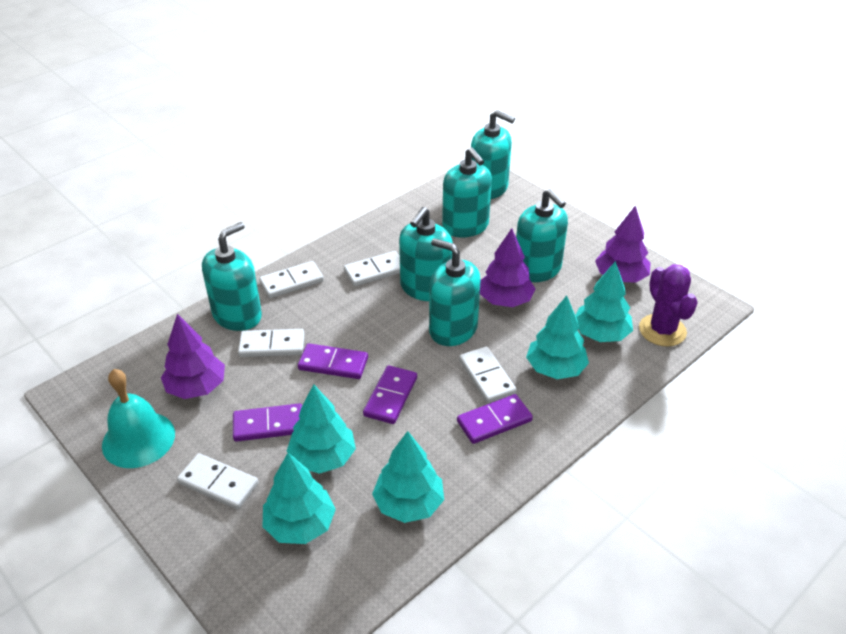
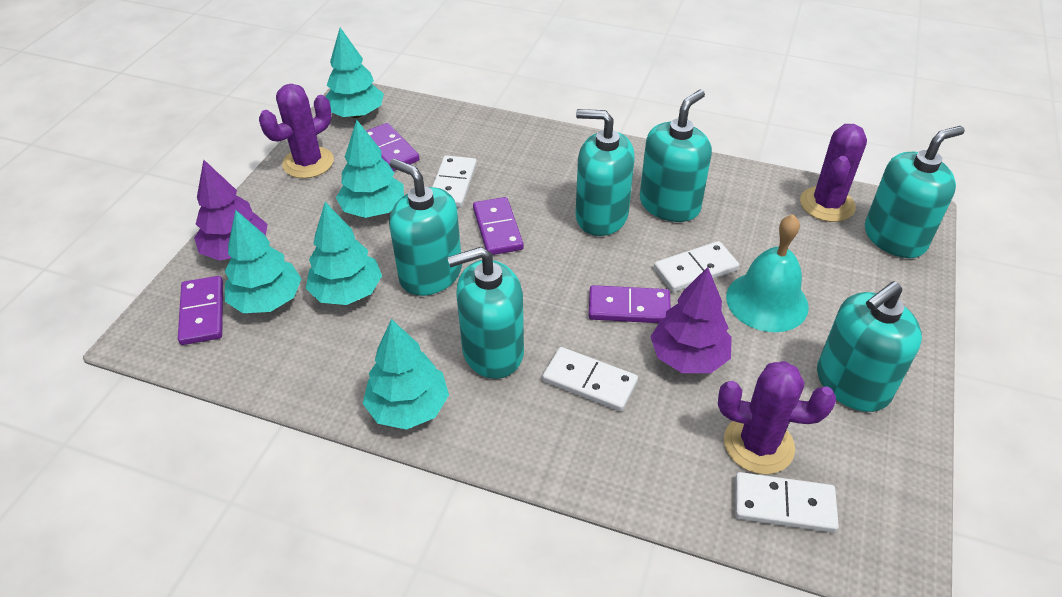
purple cactus: [639,264,698,347] = 1 -> [259,84,334,179] [718,361,836,474] [800,124,867,222] = 3
purple tree: [161,314,225,399] [480,228,535,307] [595,205,651,283] = 3 -> [194,159,268,261] [650,267,732,373] = 2
white domino: [177,453,258,509] [238,329,304,357] [259,261,324,298] [344,251,400,286] [459,347,517,403] = 5 -> [432,155,477,207] [542,347,638,412] [654,241,739,292] [735,472,839,533] = 4

